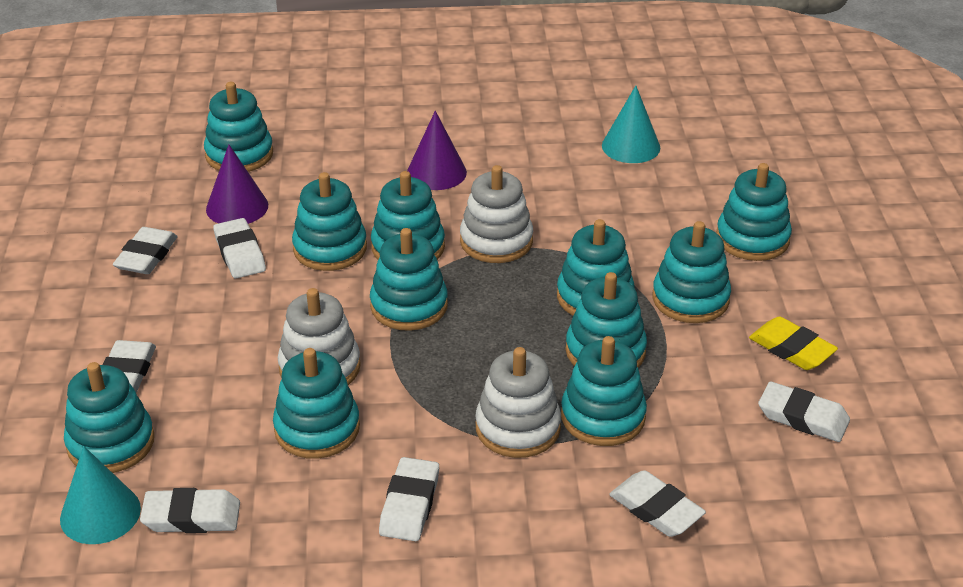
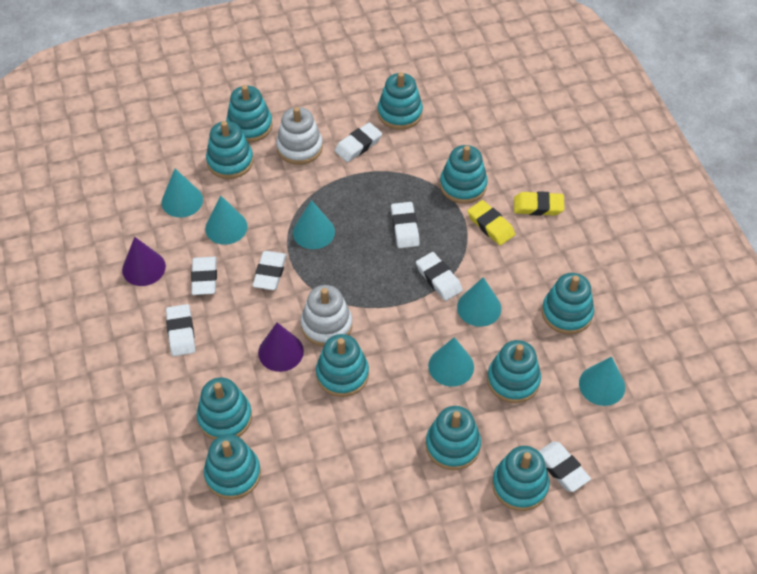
turquoise cone: [60,446,141,544] [602,86,660,163] = 2 -> [162,169,203,218] [205,195,248,245] [293,200,335,249] [428,337,474,387] [457,277,501,327] [579,356,625,406] = 6
white stacking toy: [278,288,361,385] [460,165,533,263] [475,347,561,458] = 3 -> [276,107,323,165] [301,285,352,347] = 2
yellow eraser: [749,316,838,370] = 1 -> [467,200,515,246] [514,191,564,216] = 2

